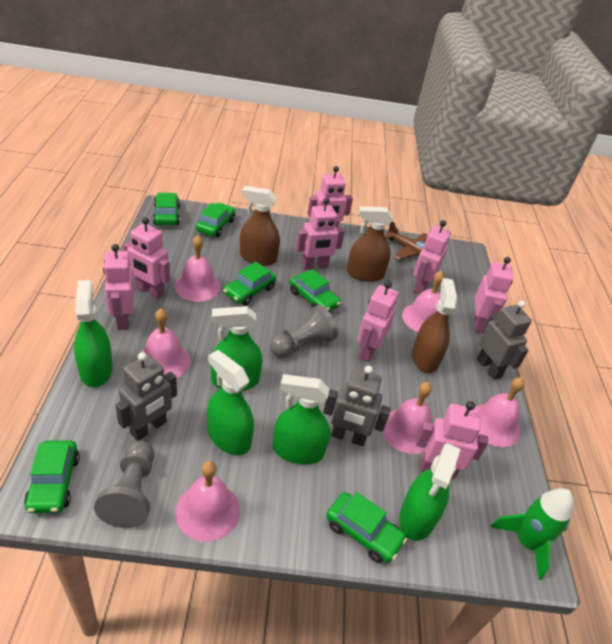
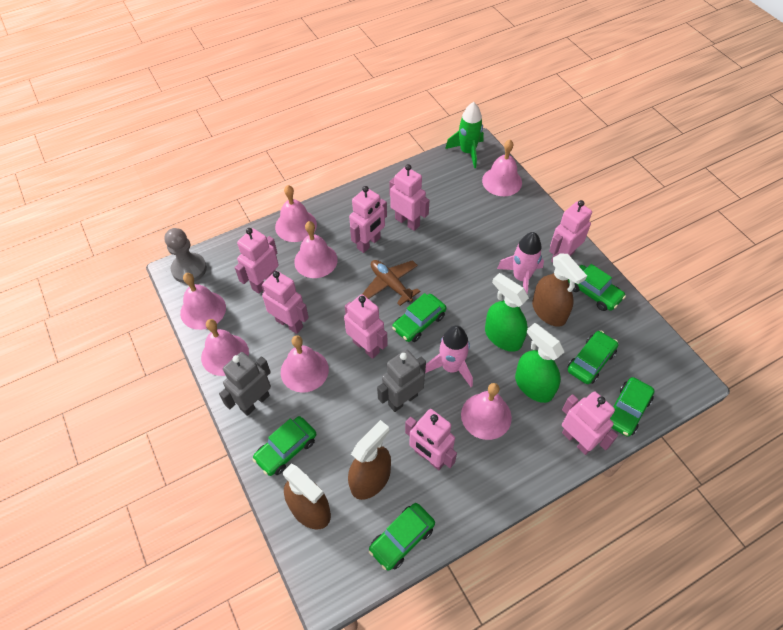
green spray bottle: [74,280,113,387] [207,350,254,455] [211,306,262,391] [273,374,330,465] [399,443,460,540] = 5 -> [485,273,529,352] [515,323,564,403] = 2
grey pawn: [94,440,154,528] [270,305,338,357] = 2 -> [164,228,207,283] = 1
grey robot: [116,352,177,441] [323,366,391,446] [477,301,532,380] = 3 -> [219,352,271,416] [377,350,426,412] = 2
pink bell: [137,309,190,378] [175,235,221,302] [175,461,240,542] [382,382,432,454] [402,271,444,332] [475,377,524,447] = 6 -> [180,273,226,330] [201,319,249,376] [275,185,317,242] [281,335,329,393] [294,221,338,278] [461,383,512,440] [482,140,522,196] = 7
pink rocket: none = 0 -> [425,326,473,387] [497,232,544,293] = 2

